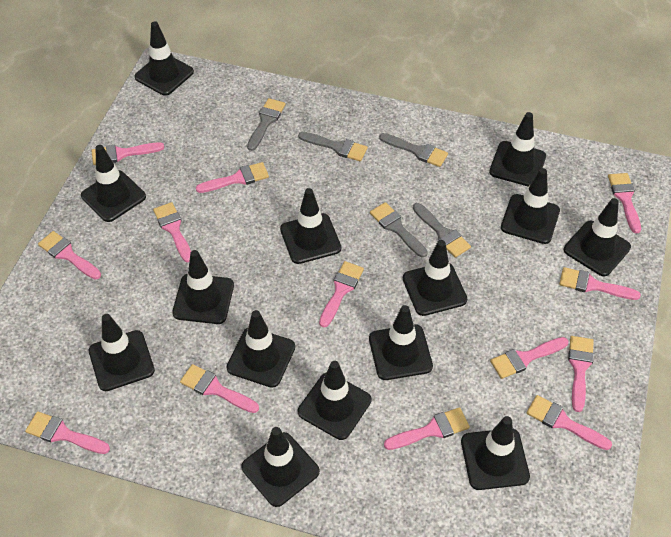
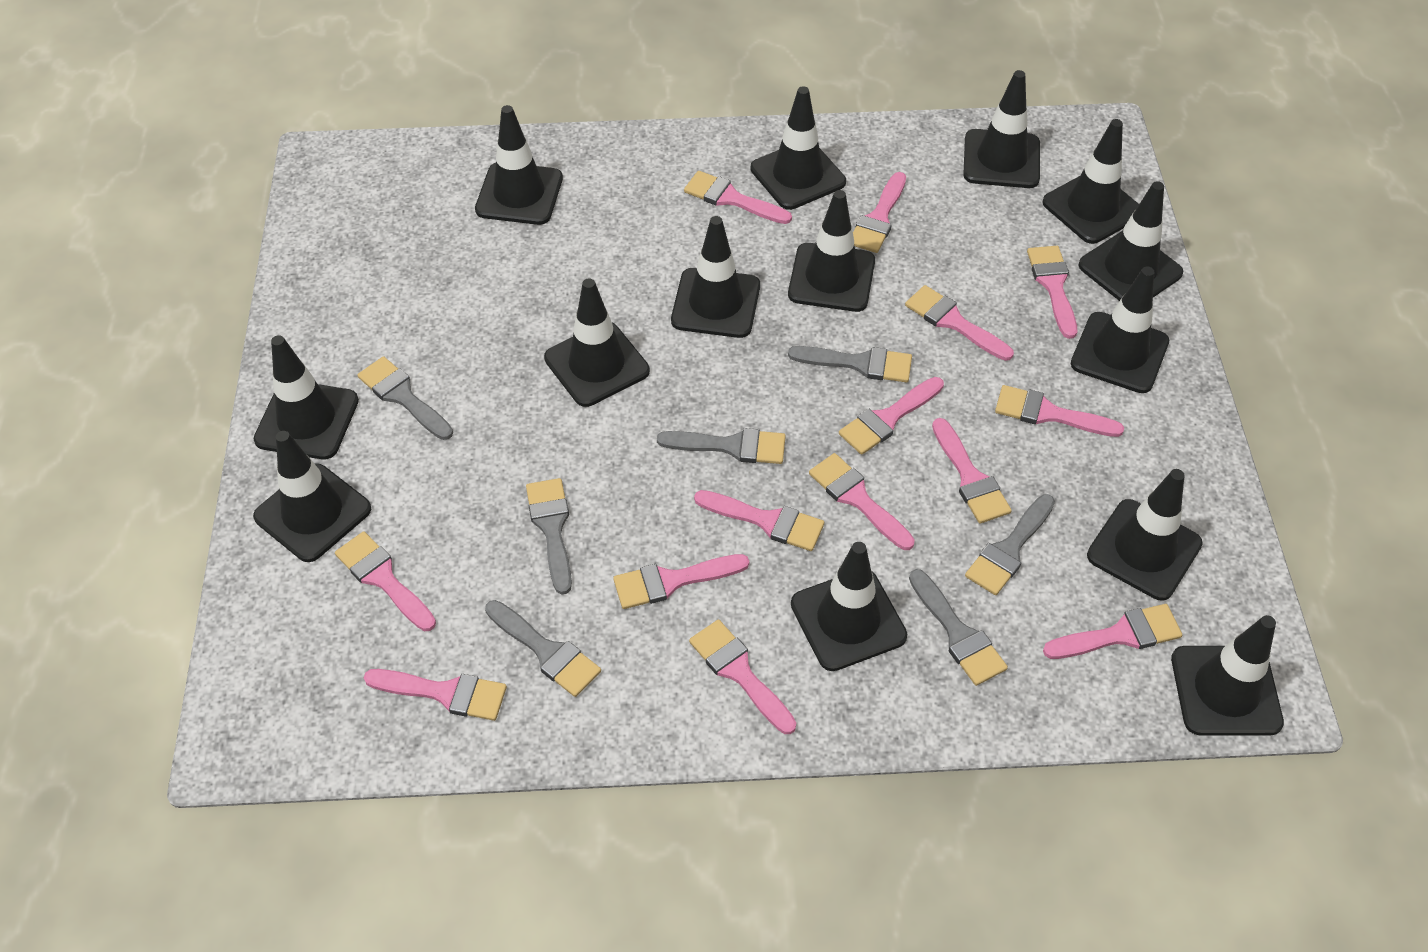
grey brush: [247,98,286,151] [298,132,368,161] [370,202,428,258] [379,133,448,167] [413,203,471,258] = 5 -> [357,356,453,440] [485,600,601,697] [526,478,572,595] [657,428,786,464] [788,346,912,382] [909,569,1008,686] [965,494,1055,595] = 7
pink brush: [25,411,110,454] [38,231,101,280] [91,142,164,165] [153,202,191,262] [180,364,259,413] [196,162,269,193] [319,261,364,327] [384,407,470,450] [490,337,568,379] [527,395,612,450] [559,267,641,300] [568,336,594,412] [608,173,641,233] = 13 -> [335,531,436,631] [364,669,507,721] [613,554,749,609] [684,171,792,224] [689,619,796,734] [694,490,824,551] [809,453,915,550] [839,377,944,455] [853,172,906,253] [905,285,1014,361] [932,418,1012,523] [995,385,1124,437] [1027,246,1077,339] [1043,604,1182,659] = 14

